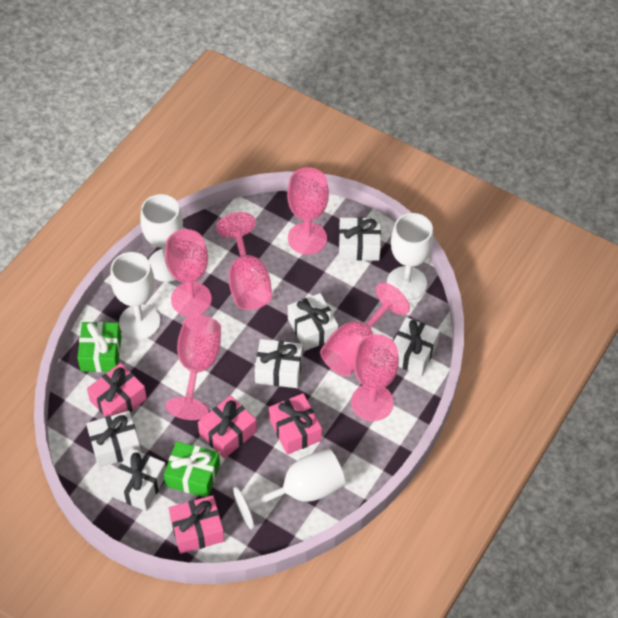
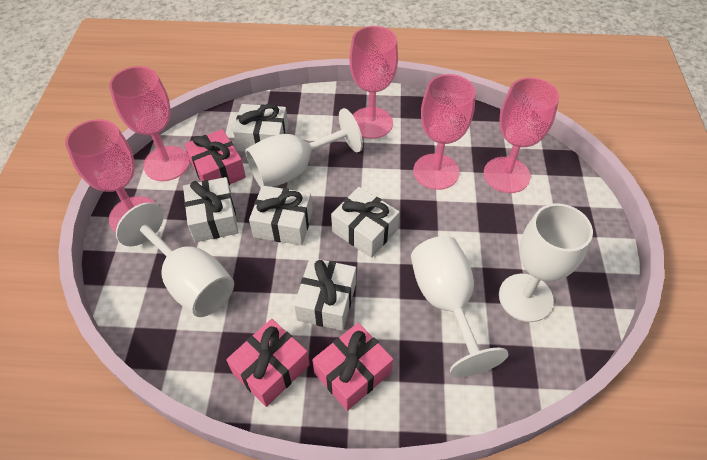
green gift: [77,322,121,372] [164,441,220,497] = 2 -> none = 0
pink gift: [87,363,147,417] [169,495,225,554] [198,395,257,459] [269,393,322,455] = 4 -> [185,129,246,185] [226,319,310,407] [312,323,393,411] = 3
pink goblet: [165,229,212,317] [165,315,221,420] [216,212,272,310] [287,167,329,255] [320,282,410,376] [351,334,399,421] = 6 -> [65,119,156,233] [109,66,190,181] [350,26,398,139] [413,74,476,190] [484,77,559,193] = 5
white gift: [86,411,141,468] [109,448,166,511] [255,339,303,388] [288,293,338,351] [339,217,381,261] [394,317,440,376] = 6 -> [183,177,238,242] [233,104,288,151] [249,185,313,246] [294,258,356,331] [331,187,400,258] = 5

